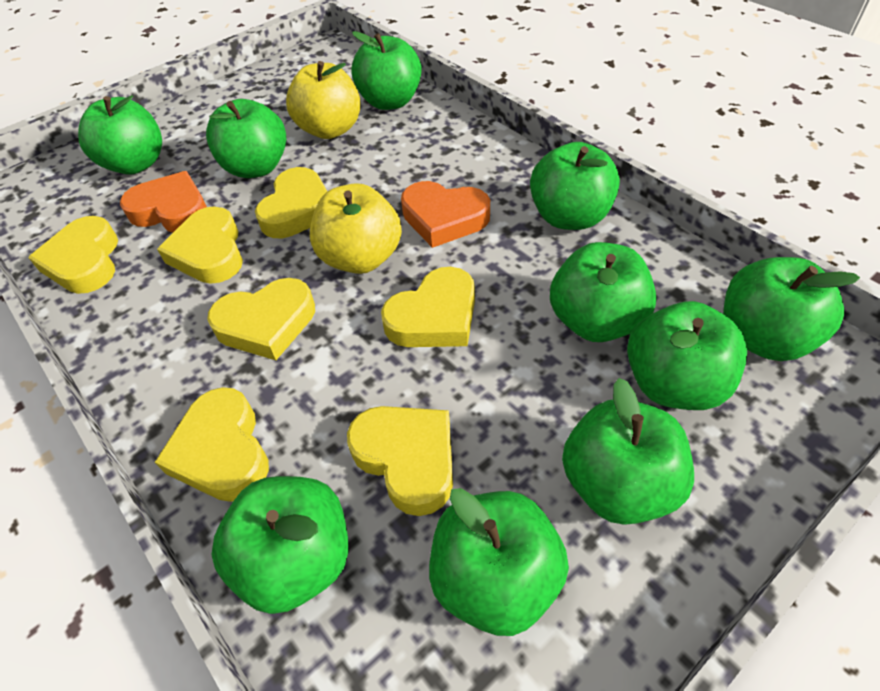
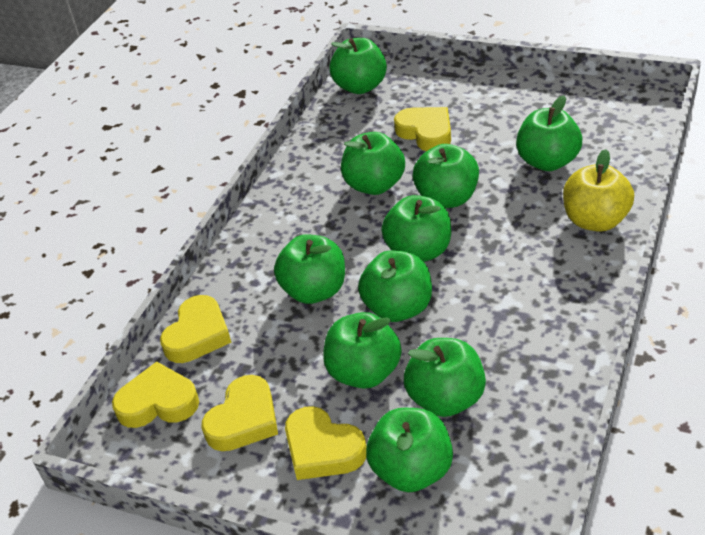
orange heart: [120,171,207,233] [401,181,490,248] = 2 -> none = 0
yellow apple: [286,61,361,139] [310,183,402,274] = 2 -> [563,149,634,232] = 1
yellow heart: [28,216,118,294] [155,387,269,502] [157,207,243,284] [207,278,315,360] [255,167,328,238] [347,406,453,516] [381,267,475,347] = 7 -> [112,361,199,428] [160,295,232,363] [202,375,278,451] [285,406,366,480] [394,107,451,151] = 5

